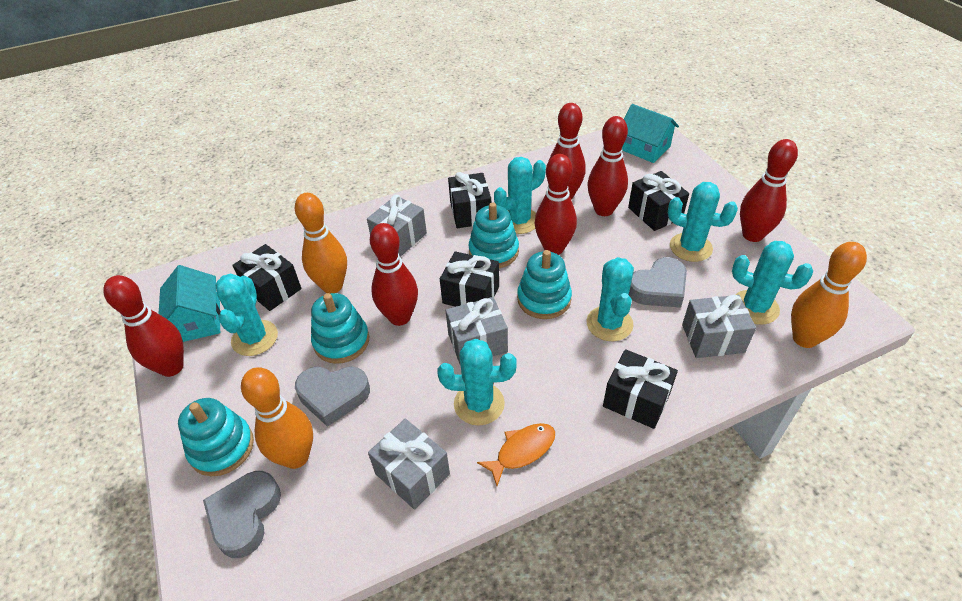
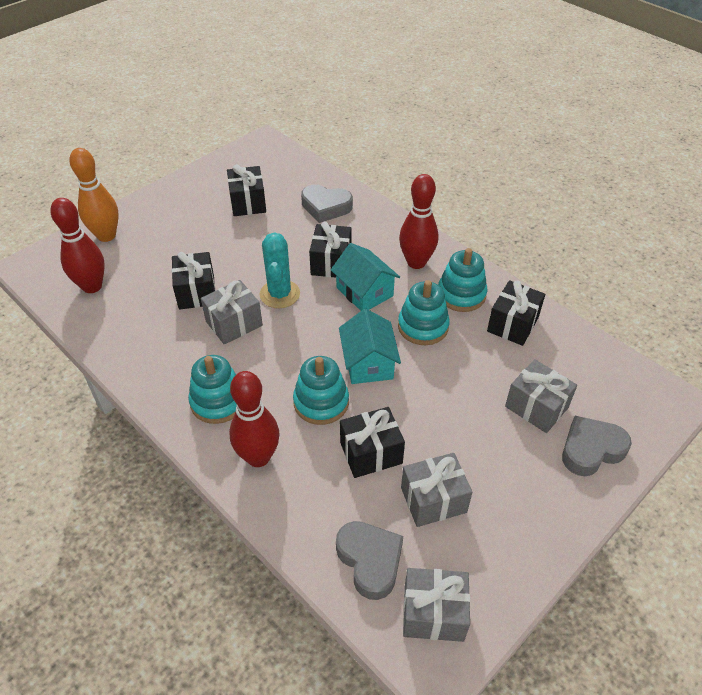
orange bowling pin: [241,367,313,469] [295,193,347,294] [791,242,867,348] = 3 -> [69,148,119,242] = 1
orange fish: [477,423,555,486] = 1 -> none = 0
red bowling pin: [103,275,184,377] [370,223,418,326] [535,154,577,255] [549,103,586,200] [588,116,628,216] [740,139,798,242] = 6 -> [50,198,105,293] [229,371,280,467] [399,174,438,269] = 3
turquoise cactus: [215,273,278,356] [437,339,517,426] [494,157,546,234] [587,257,634,341] [668,182,738,262] [732,241,813,325] = 6 -> [260,232,300,308] = 1

